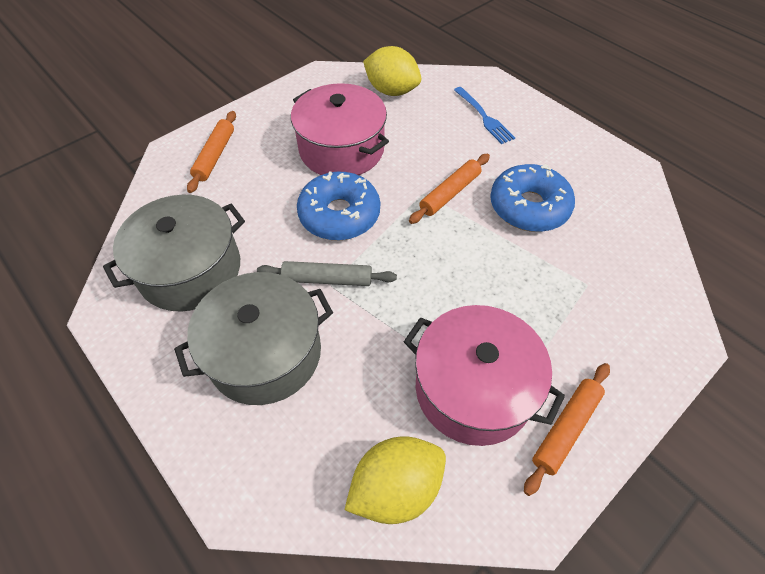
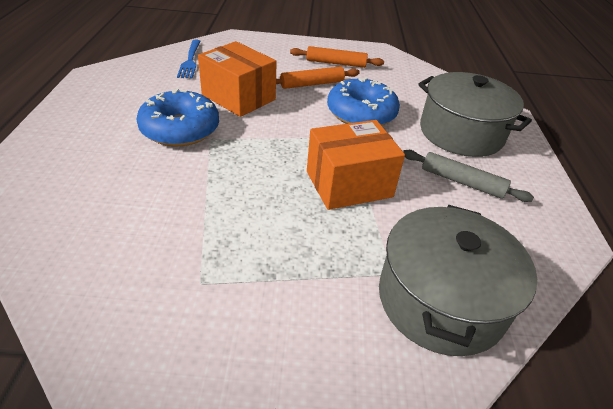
orange box: none = 0 -> [198,41,277,117] [307,120,405,210] = 2
orange rolling pin: [187,111,236,193] [409,154,490,224] [524,363,610,496] = 3 -> [276,66,360,89] [290,46,384,68] = 2
pink pot: [291,83,389,175] [404,305,565,446] = 2 -> none = 0
yellow lemon: [345,436,446,524] [363,46,422,96] = 2 -> none = 0

